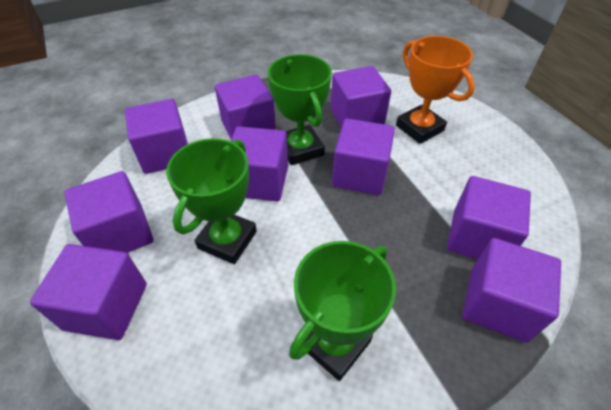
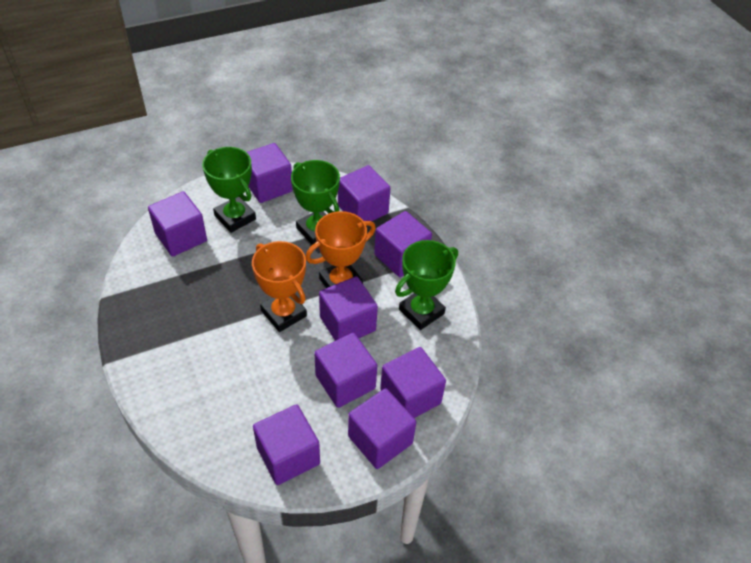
orange trophy: [396,36,475,144] = 1 -> [252,241,307,332] [306,211,376,288] = 2

